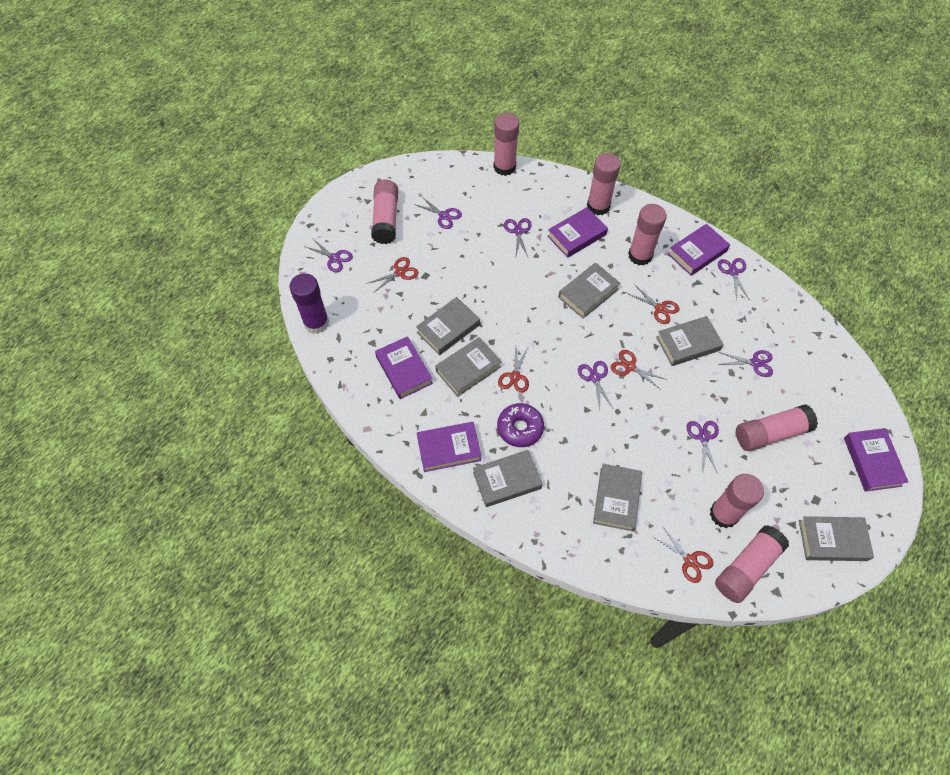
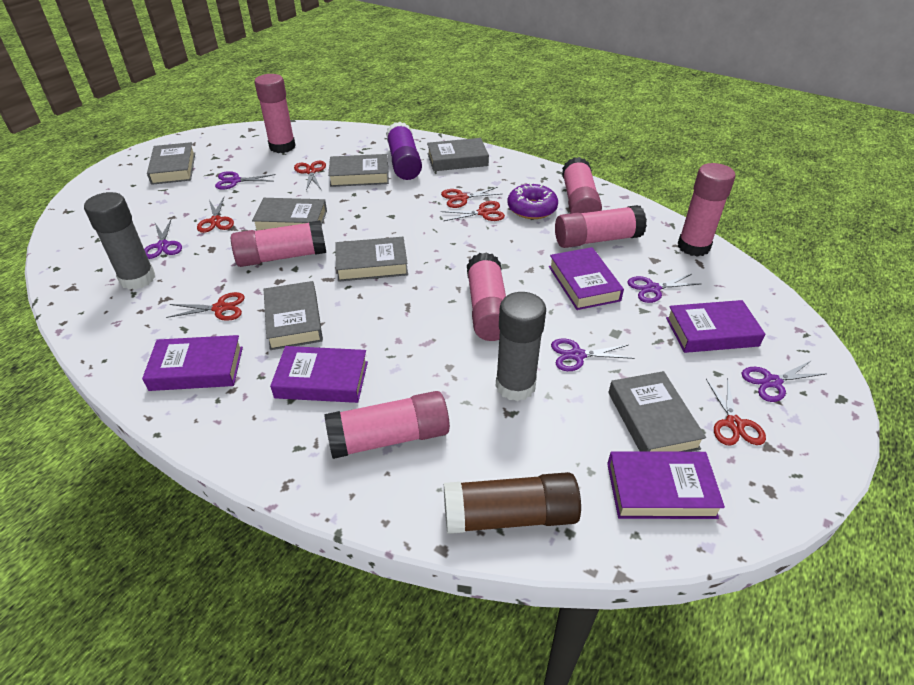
brown glue stick: none = 0 -> [444,472,581,534] = 1
grey glue stick: none = 0 -> [84,192,155,290] [496,292,546,401] = 2
purple scissors: [304,239,353,272] [414,196,462,229] [504,218,532,257] [578,361,613,409] [686,421,719,474] [718,258,749,299] [719,350,773,377] = 7 -> [144,220,182,259] [215,171,276,190] [551,338,634,371] [628,274,700,303] [742,360,827,402] = 5
red scissors: [369,257,418,293] [498,346,529,393] [611,350,667,389] [627,285,679,324] [653,527,713,583] = 5 -> [166,292,245,321] [197,197,234,233] [294,161,326,191] [441,187,501,208] [441,201,505,221] [706,378,766,445] = 6

